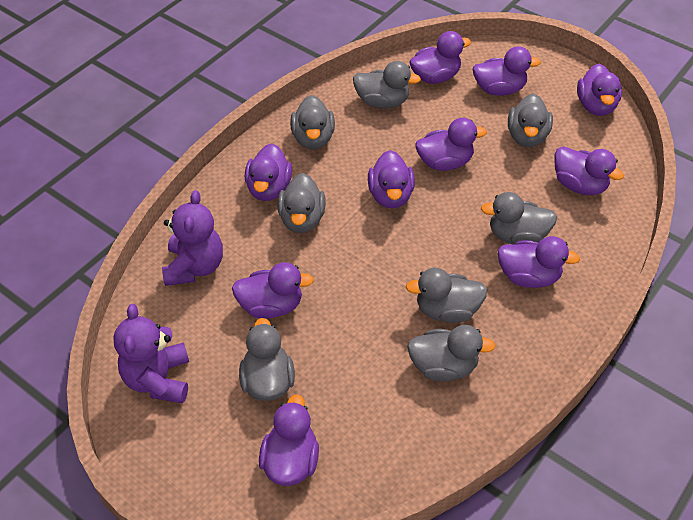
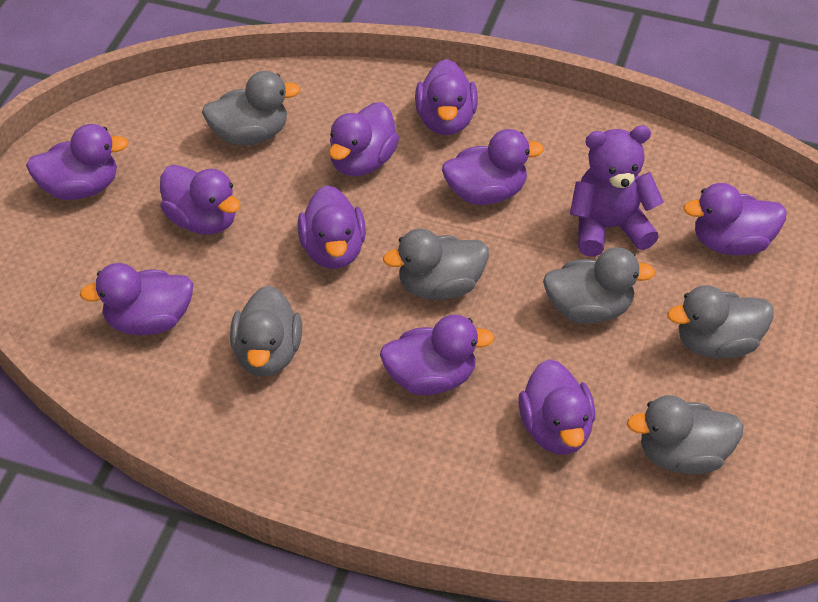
grey duck: [239,318,295,401] [277,173,326,233] [290,95,335,150] [353,61,421,109] [406,268,487,323] [407,325,496,381] [481,192,557,244] [508,94,553,147] = 8 -> [202,71,301,146] [230,285,302,376] [383,229,489,300] [543,247,655,324] [627,395,744,474] [667,285,774,359] = 6
purple teddy bear: [113,304,189,403] [162,190,223,286] = 2 -> [570,126,664,257] = 1

